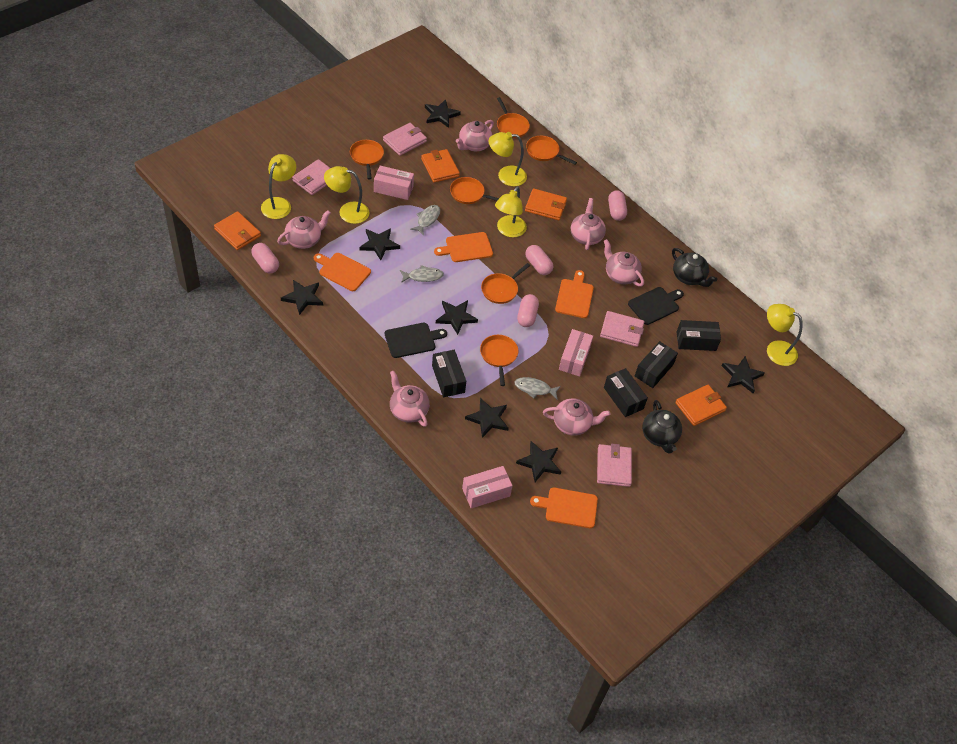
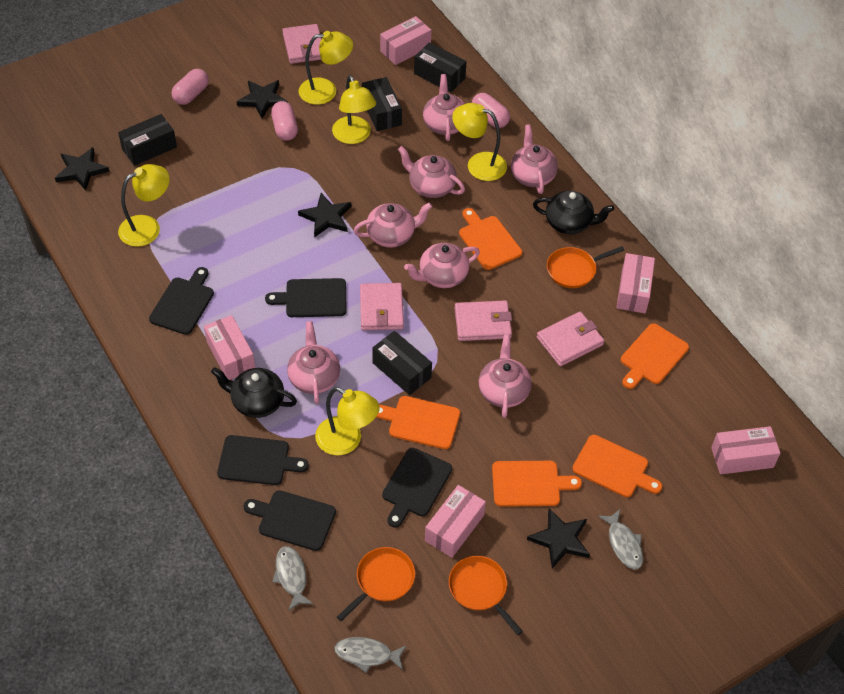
black cutting board: [385,323,447,358] [628,287,684,325] = 2 -> [149,267,214,335] [217,435,309,485] [243,490,336,551] [265,278,347,317] [382,448,452,528] = 5
black star: [281,280,323,315] [359,228,400,260] [425,99,461,128] [436,300,478,335] [465,398,509,438] [516,441,561,482] [722,356,765,393] = 7 -> [55,147,110,190] [237,80,288,118] [298,193,351,238] [527,508,590,569] = 4
orange cutting board: [314,253,371,291] [434,232,493,262] [530,487,598,528] [555,270,594,318] = 4 -> [376,396,460,449] [459,208,522,270] [492,461,582,507] [572,435,662,497] [621,323,689,389] = 5
orange pan: [350,140,384,180] [450,177,499,204] [480,335,518,386] [481,263,530,304] [497,97,530,138] [526,136,577,165] = 6 -> [337,547,415,621] [449,556,523,635] [547,246,625,288] = 3
orange wallet: [214,211,261,250] [421,149,460,183] [525,188,567,220] [675,385,727,426] = 4 -> none = 0
pink box: [374,166,414,200] [462,466,513,508] [559,329,593,377] = 3 -> [204,315,255,380] [380,16,431,65] [425,485,486,558] [616,253,655,313] [711,426,781,474] = 5
pink capsule: [251,243,279,273] [517,294,539,327] [525,245,553,275] [608,190,627,221] = 4 -> [172,69,209,105] [271,101,298,141] [472,93,510,128] = 3
pink teapot: [277,210,331,249] [390,371,430,427] [456,120,494,151] [543,398,610,436] [571,198,606,250] [604,239,644,287] = 6 -> [287,321,340,404] [353,202,433,248] [398,146,465,198] [404,243,480,288] [423,74,465,141] [478,334,532,418] [511,124,558,194] = 7

